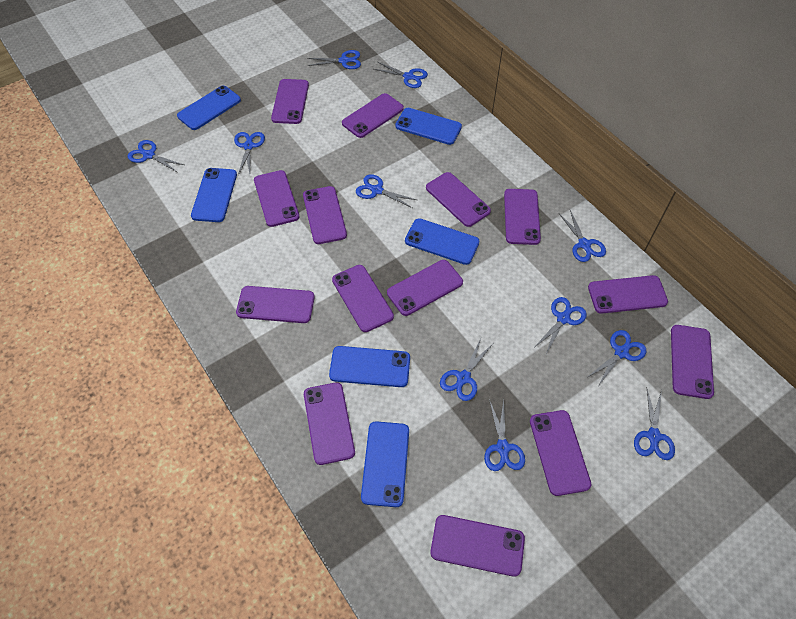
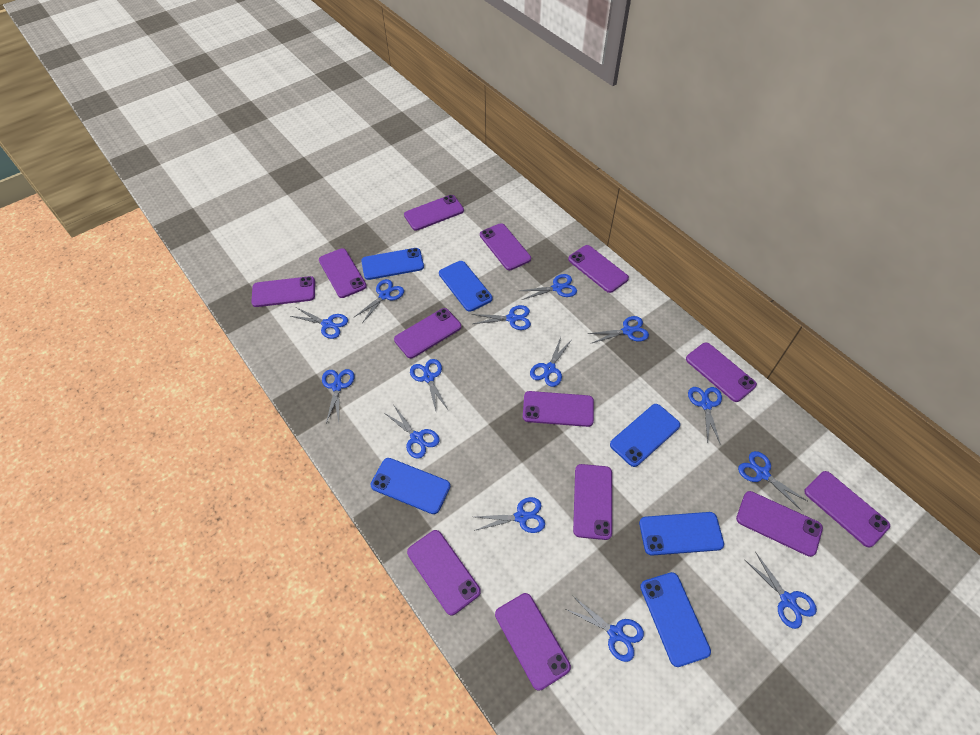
blue scissors: [128,140,184,172] [234,132,265,175] [307,50,361,69] [356,174,417,208] [374,62,428,88] [440,339,493,401] [484,399,525,471] [535,297,587,354] [559,210,606,262] [586,330,647,388] [634,389,675,460] = 11 -> [291,307,348,339] [322,369,355,423] [354,279,404,323] [385,404,439,459] [410,359,448,411] [472,305,531,330] [474,497,545,533] [520,274,577,300] [530,337,571,387] [566,596,644,662] [587,316,649,343] [688,387,722,444] [738,451,809,510] [745,552,817,629] = 14
purple phone: [236,286,315,323] [254,170,299,227] [271,79,309,124] [303,186,347,244] [304,382,355,465] [332,265,394,332] [342,93,404,138] [387,260,463,316] [426,172,491,227] [430,515,525,577] [504,189,541,245] [530,410,591,496] [588,275,668,314] [671,325,714,399] = 14 -> [251,276,315,307] [319,248,367,298] [394,308,461,358] [404,195,464,231] [407,530,481,616] [480,223,531,270] [495,593,571,691] [523,391,594,427] [568,245,629,293] [573,464,612,540] [686,342,757,402] [736,491,823,557] [804,471,890,548] = 13

